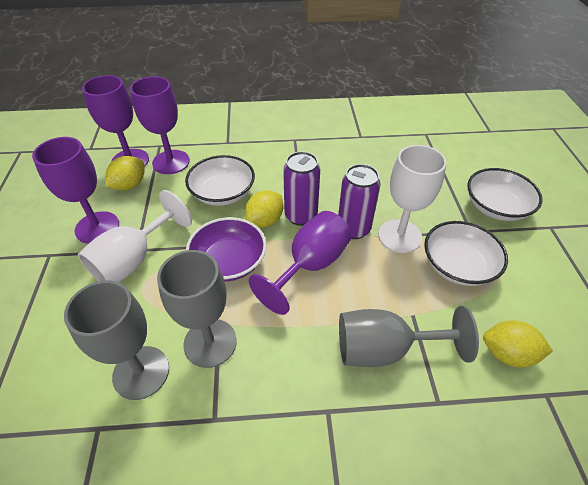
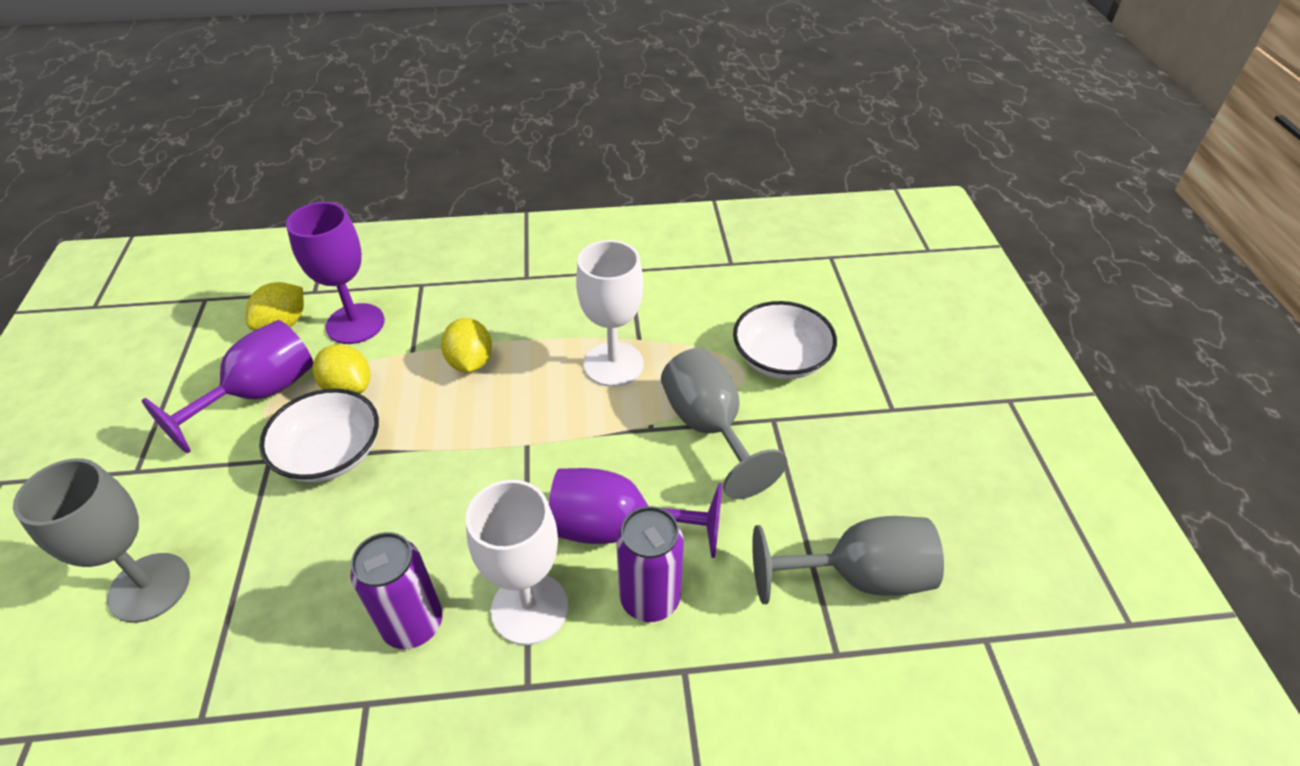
purple bowl: [186,217,266,281] = 1 -> none = 0
purple goblet: [32,137,119,244] [82,75,149,167] [130,76,190,174] [249,211,351,315] = 4 -> [142,320,313,453] [286,202,385,344] [549,468,722,558] = 3
white bowl: [185,155,255,206] [424,221,508,286] [467,168,543,221] = 3 -> [259,389,379,482] [733,301,837,379] = 2

